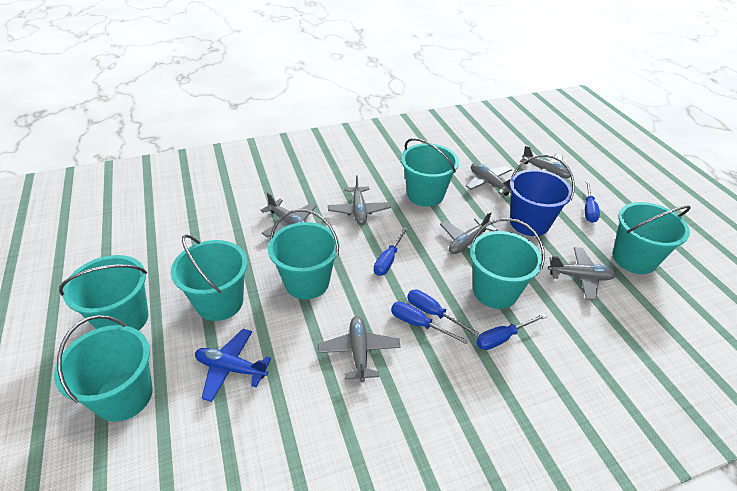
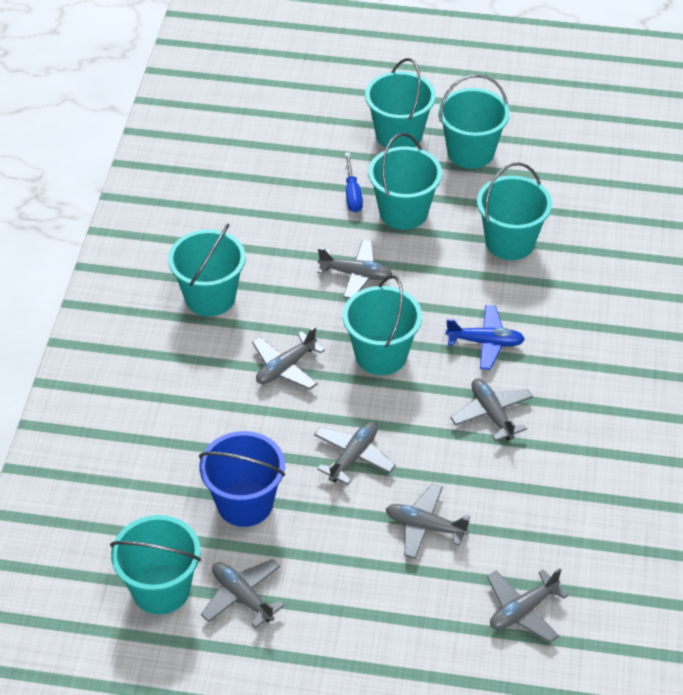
blue screwdriver: [374,227,408,276] [391,302,468,344] [407,290,479,336] [476,313,547,350] [585,181,600,223] = 5 -> [345,153,363,212] = 1

